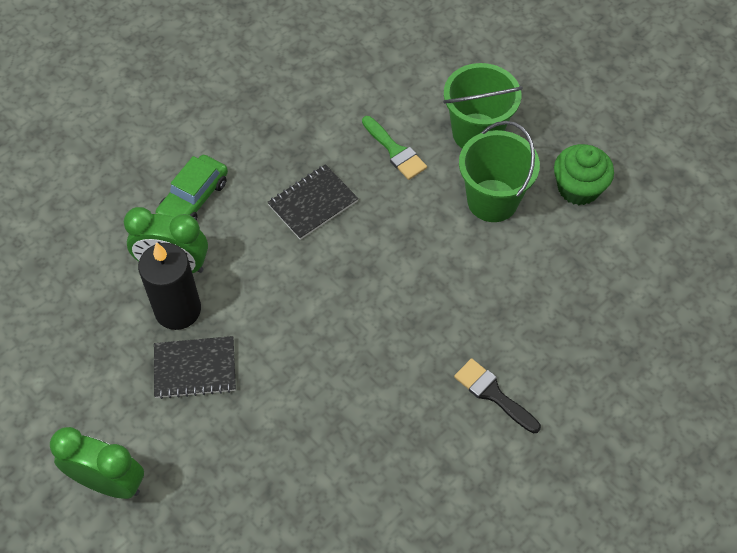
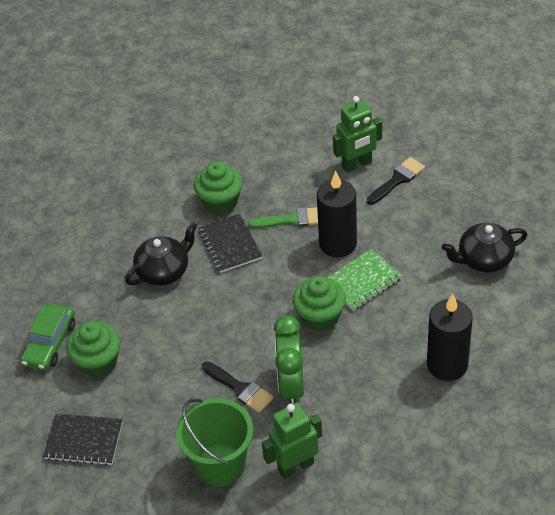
black brush: [454,358,541,434] = 1 -> [202,361,274,413] [367,157,425,205] = 2
black candle: [138,242,201,330] = 1 -> [317,171,357,257] [427,294,473,381] = 2
black teapot: none = 0 -> [125,222,198,286] [442,223,527,272] = 2
green bucket: [443,63,523,148] [459,121,540,222] = 2 -> [176,398,253,487] = 1
green clock: [50,427,144,499] [124,207,208,273] = 2 -> [274,315,304,404] = 1
green cupcake: [554,144,614,205] = 1 -> [66,322,121,377] [194,162,243,215] [293,276,346,331] = 3
green notebook: none = 0 -> [327,249,402,311] = 1
green robot: none = 0 -> [262,402,322,479] [333,96,382,173] = 2

